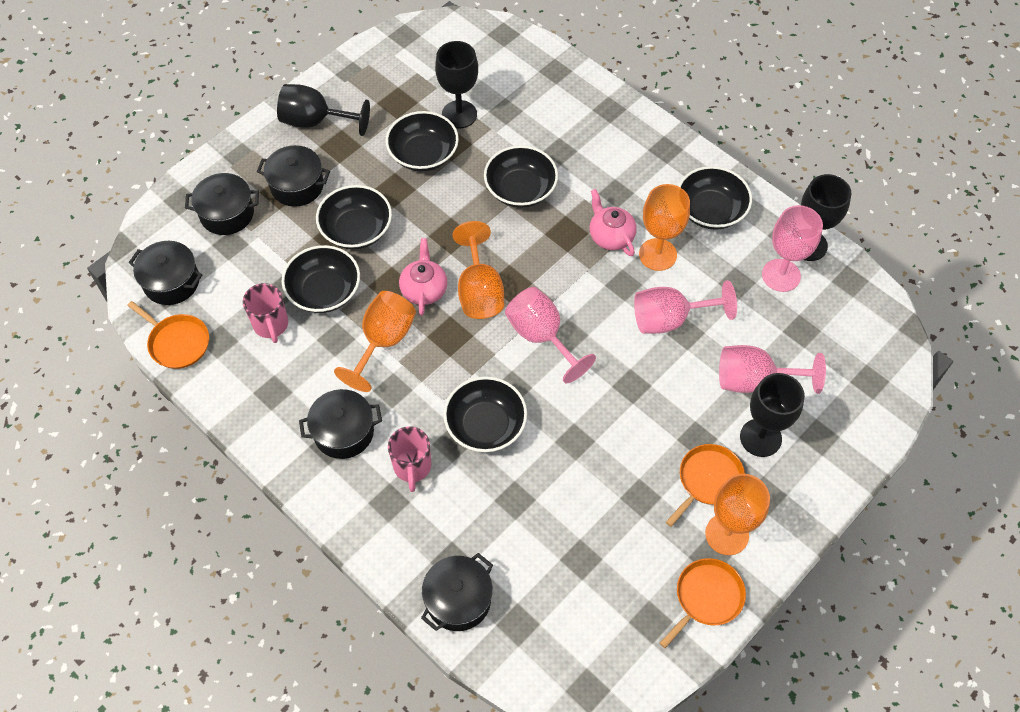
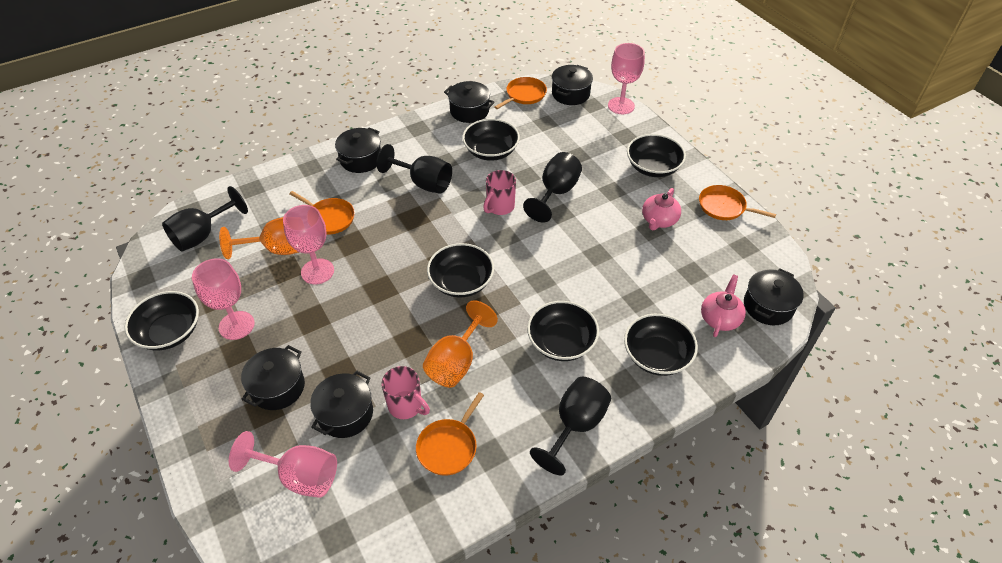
black pot: [129,241,202,305] [185,173,259,235] [257,145,330,207] [299,389,382,459] [421,553,493,631] = 5 -> [241,345,305,410] [310,371,373,438] [335,127,381,173] [444,81,495,123] [552,65,593,105] [744,269,804,325] = 6
orange goblet: [334,291,416,392] [453,221,504,319] [639,184,690,271] [705,474,770,555] = 4 -> [219,217,299,259] [423,301,498,388] = 2
orange pan: [127,301,209,369] [659,558,746,648] [666,444,745,527] = 3 -> [289,191,355,234] [416,392,484,476] [494,77,547,109] [699,185,776,220] = 4

